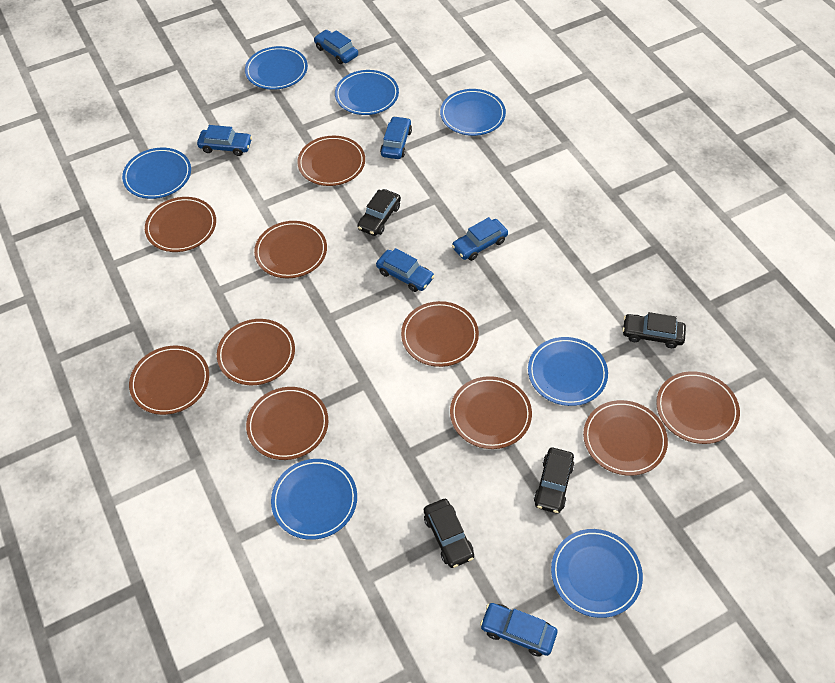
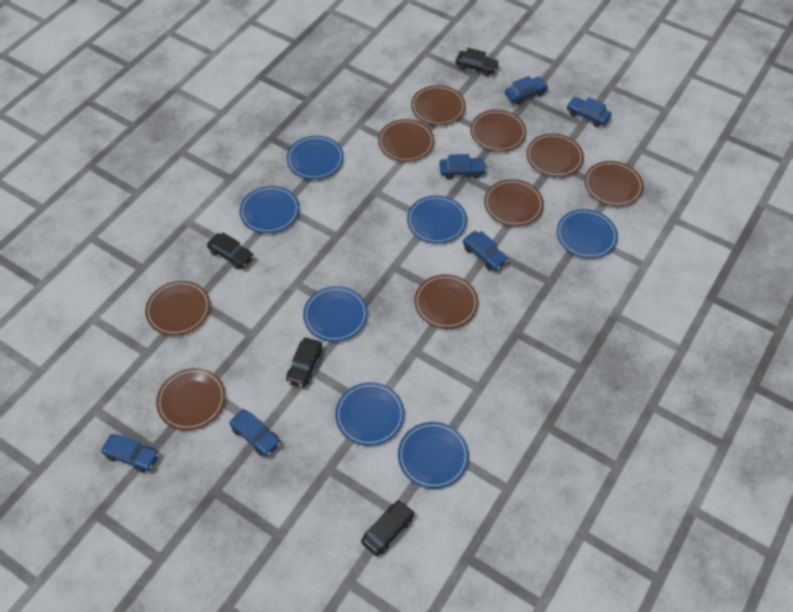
brown plate: [129,346,209,415] [145,197,216,252] [217,319,295,385] [246,387,328,460] [254,221,327,278] [297,136,365,186] [401,301,479,367] [450,376,532,449] [583,400,668,476] [656,371,740,444] = 10 -> [145,281,210,336] [156,368,225,431] [378,119,434,162] [411,85,466,125] [414,274,478,329] [470,110,526,152] [484,179,544,226] [526,133,584,177] [584,161,644,207] = 9

